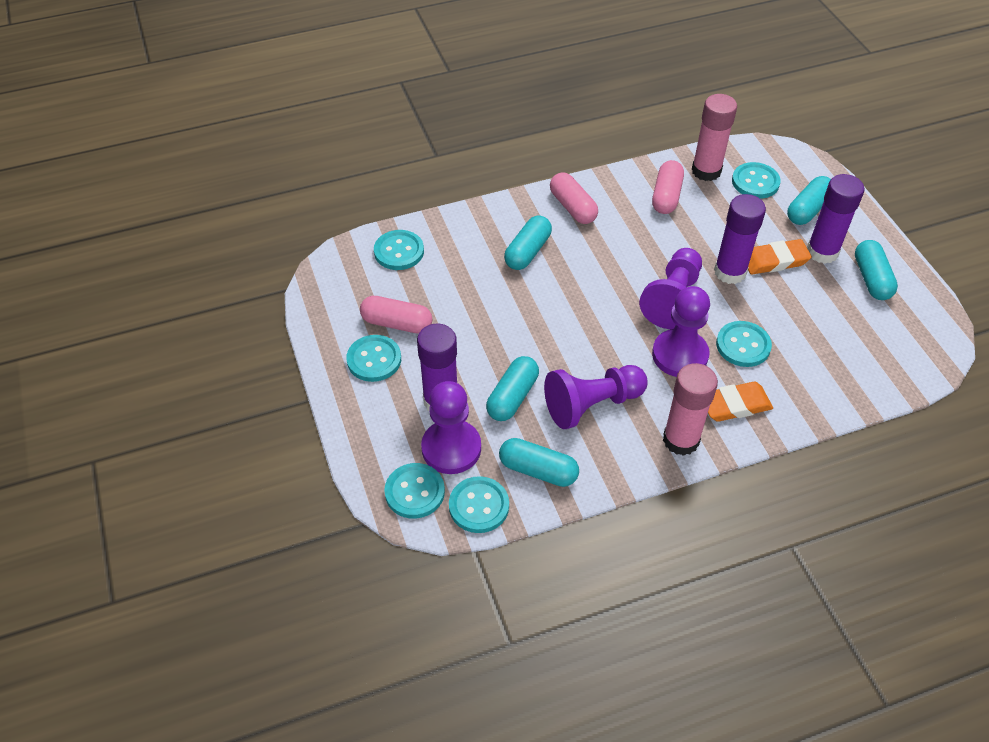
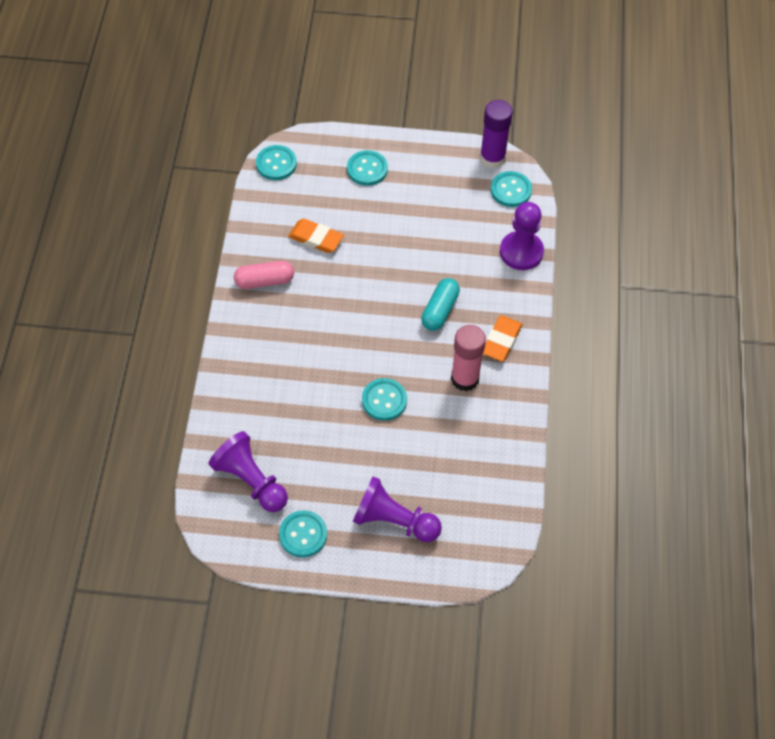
pink capsule: [360,296,432,333] [550,172,598,224] [652,160,684,214] = 3 -> [234,261,294,289] = 1
pink glue stick: [663,363,718,456] [692,94,737,181] = 2 -> [451,325,486,391] = 1
purple glue stick: [417,323,457,411] [714,194,766,284] [807,174,865,264] = 3 -> [480,100,513,168] = 1
purple pawn: [421,381,481,474] [544,365,647,429] [639,248,702,329] [652,286,710,377] = 4 -> [209,431,288,512] [353,476,442,542] [500,202,544,270] = 3
turquoise button: [346,335,401,382] [374,230,424,270] [384,463,445,519] [449,476,509,533] [716,321,772,367] [732,162,781,199] = 6 -> [256,145,297,180] [279,510,327,557] [347,150,388,186] [362,378,407,421] [491,171,532,207] = 5
turquoise capsule: [486,356,539,421] [499,438,579,487] [504,215,552,270] [787,176,831,225] [855,240,898,300] = 5 -> [421,278,460,331] = 1

